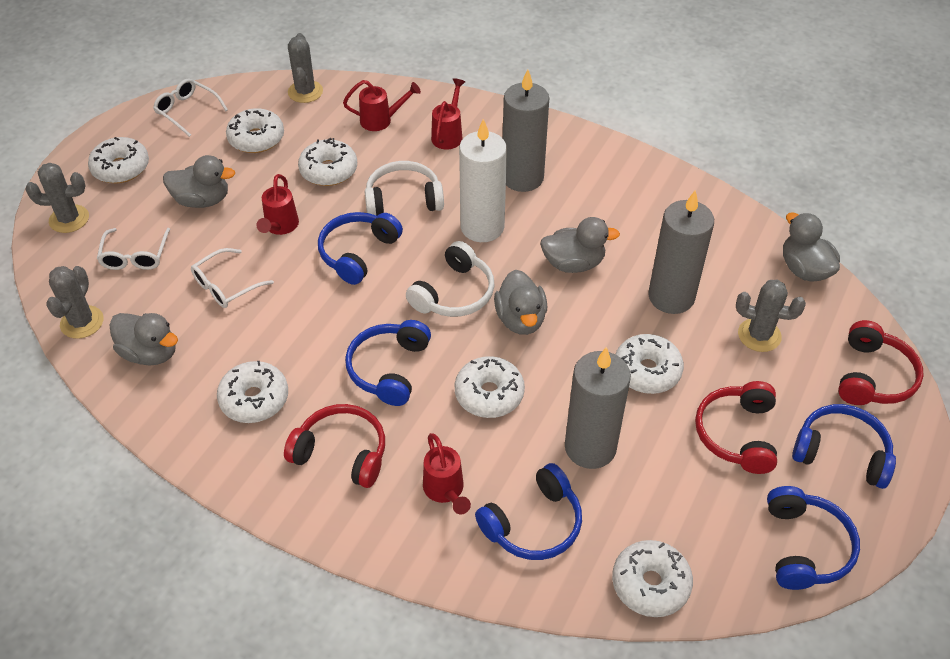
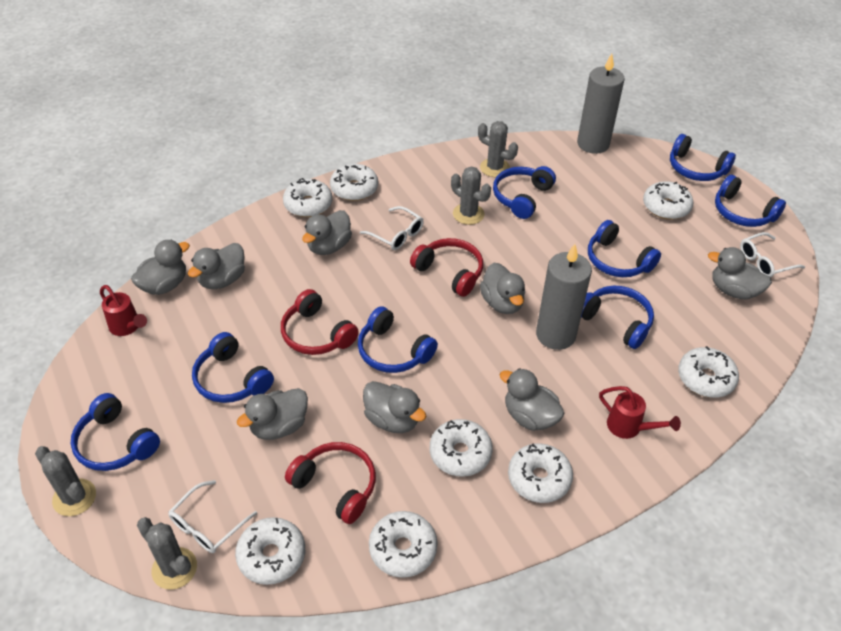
blue headphones: [318,212,403,285] [345,320,431,406] [475,463,582,560] [767,486,860,590] [792,404,896,489] = 5 -> [71,393,160,471] [192,332,274,403] [358,306,438,373] [493,166,556,219] [581,286,654,349] [588,220,661,277] [670,134,736,181] [715,175,786,227] = 8
grey candle: [503,69,549,192] [565,347,631,469] [648,190,714,314] = 3 -> [536,244,592,350] [577,54,625,154] = 2
grey duck: [109,313,178,366] [163,155,235,208] [494,270,547,335] [540,217,620,273] [783,212,840,282] = 5 -> [131,240,190,295] [188,243,245,289] [237,388,308,440] [302,210,352,255] [363,381,426,433] [480,263,525,314] [500,368,565,431] [708,247,772,299] = 8
red watering can: [256,174,299,235] [343,80,421,131] [423,433,471,515] [431,78,465,149] = 4 -> [100,285,147,336] [599,386,681,439] = 2
white candle: [459,119,507,242] = 1 -> none = 0
white donut: [88,137,149,184] [217,361,288,423] [226,108,284,153] [298,138,357,186] [455,356,525,418] [612,540,693,617] [616,334,684,394] = 7 -> [235,517,305,585] [283,178,332,217] [330,164,378,201] [369,511,437,578] [430,419,493,477] [508,443,573,503] [643,181,693,220] [678,346,739,398] = 8
white headphones: [364,161,444,216] [406,241,494,317] = 2 -> none = 0

